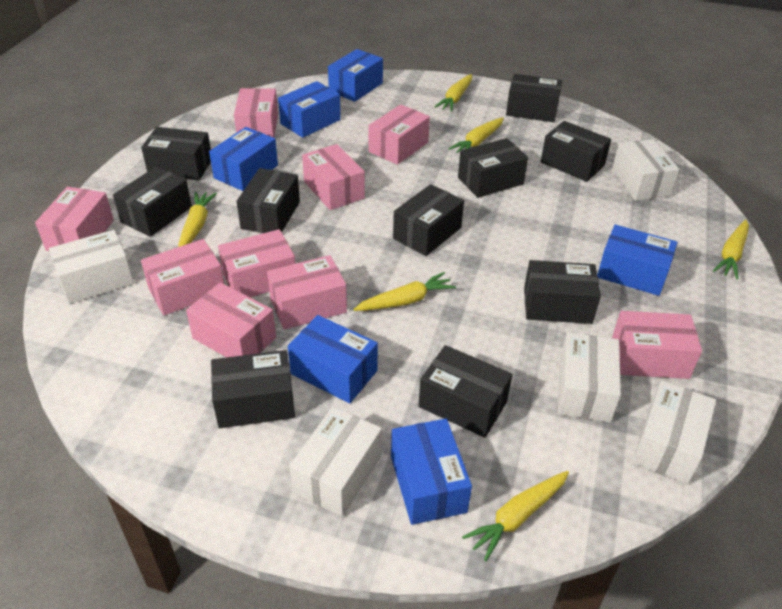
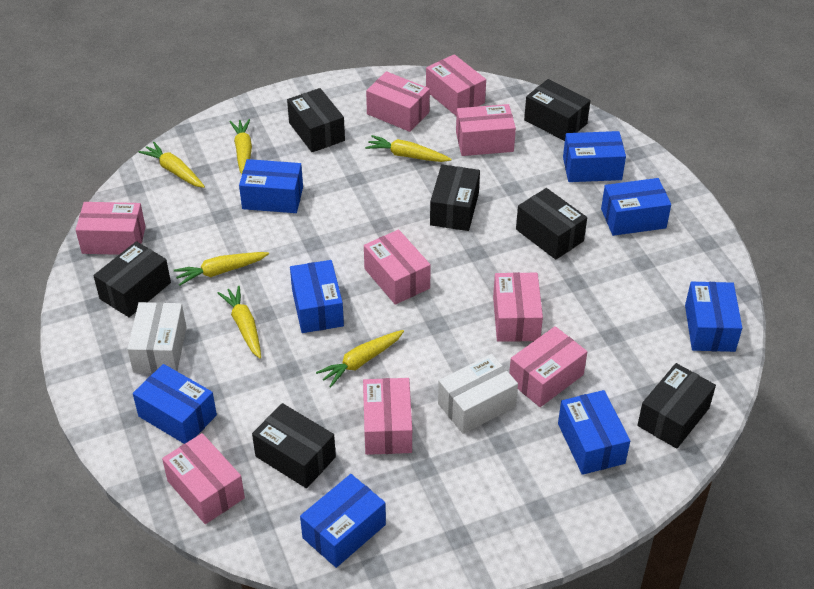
black box: [113,166,192,237] [141,127,211,180] [211,350,295,428] [236,168,300,233] [393,184,464,256] [418,345,513,438] [458,138,528,198] [506,74,562,122] [524,260,601,324] [541,121,611,182] = 10 -> [93,241,171,317] [252,403,336,488] [287,88,345,152] [430,164,480,231] [516,188,587,260] [524,79,590,141] [637,363,716,449] = 7
blue box: [209,127,278,191] [278,81,341,138] [288,315,378,404] [328,49,383,102] [391,419,472,525] [597,224,677,296] = 6 -> [133,364,217,444] [239,159,303,213] [290,260,344,333] [300,474,386,568] [558,390,630,475] [563,131,626,182] [601,178,671,236] [685,282,742,352] = 8
white box: [49,230,134,304] [289,407,382,517] [558,332,621,423] [612,139,679,201] [632,380,716,484] = 5 -> [127,302,186,373] [438,354,518,434] = 2

